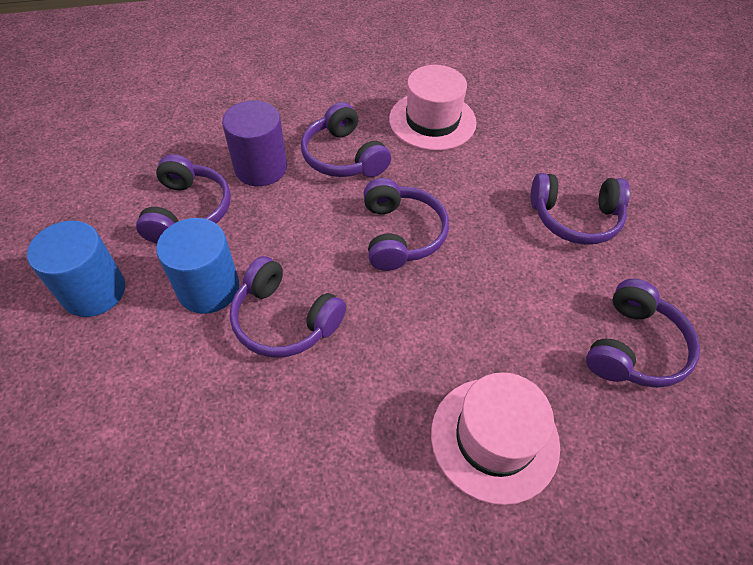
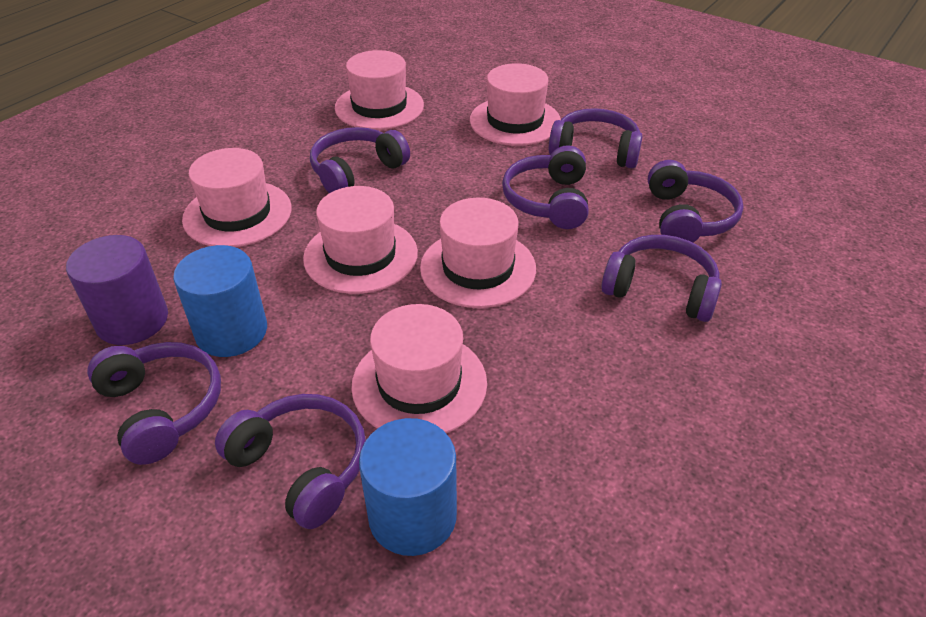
pink hat: [389,65,476,151] [431,372,560,505] = 2 -> [182,148,292,247] [303,186,418,294] [335,50,424,130] [351,304,487,433] [420,198,536,308] [470,63,561,146] = 6
purple headphones: [136,154,231,243] [230,256,346,358] [301,102,391,177] [364,178,449,271] [531,173,630,245] [586,279,700,388] = 6 -> [87,342,221,465] [215,394,366,529] [310,127,410,193] [502,145,589,229] [549,108,643,168] [601,235,722,322] [648,160,744,243] = 7

